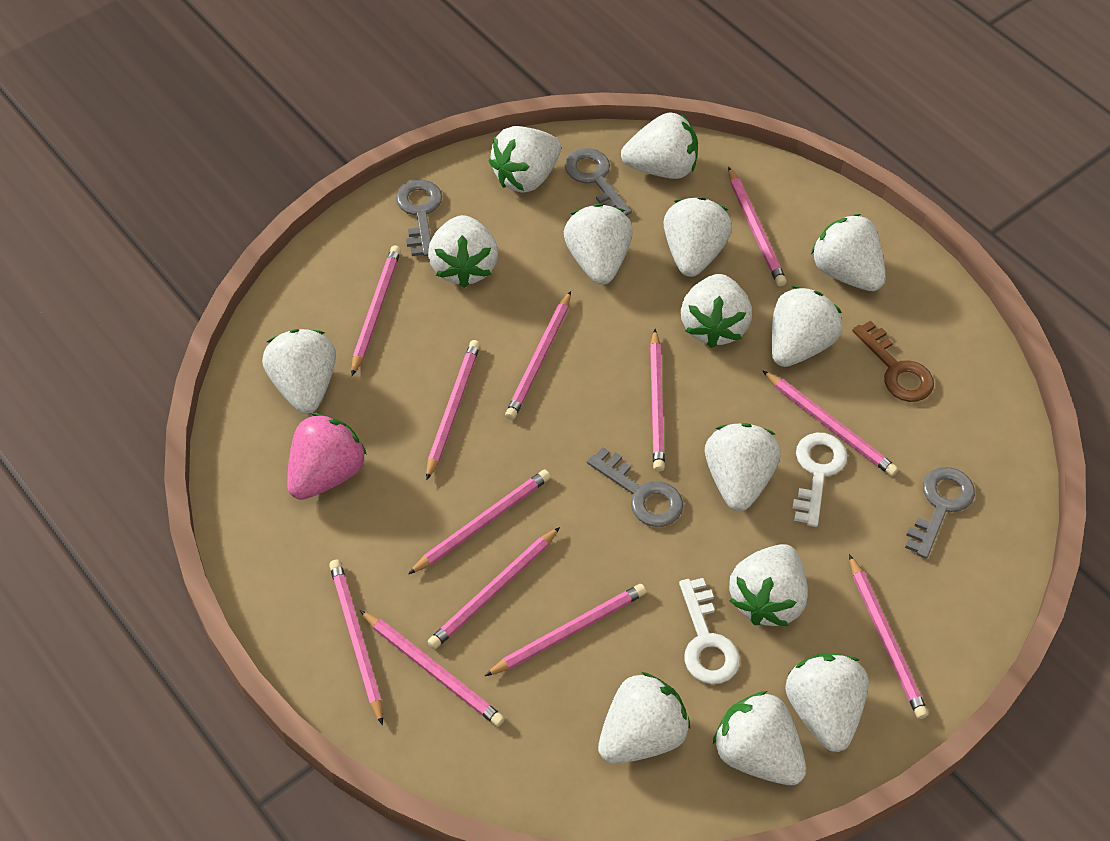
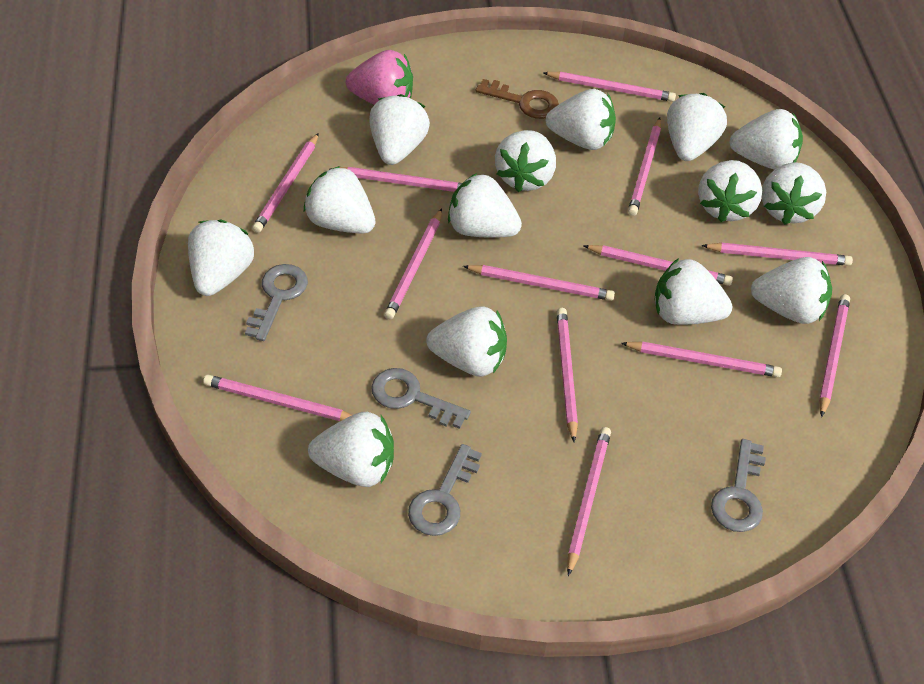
pink pencil: [329,559,383,726] [351,245,401,376] [360,610,505,727] [408,469,551,574] [426,340,480,481] [428,527,560,650] [485,584,646,676] [505,291,571,420] [650,329,665,472] [728,167,787,287] [762,370,898,476] [849,554,928,719] = 12 -> [203,375,352,421] [252,133,319,233] [330,167,462,192] [384,209,442,320] [463,265,615,301] [543,72,676,102] [557,308,578,443] [567,427,611,576] [583,245,733,286] [621,341,782,377] [628,118,661,216] [701,242,853,266] [819,294,850,417] = 13
white key: [679,578,740,684] [792,433,847,527] = 2 -> none = 0

